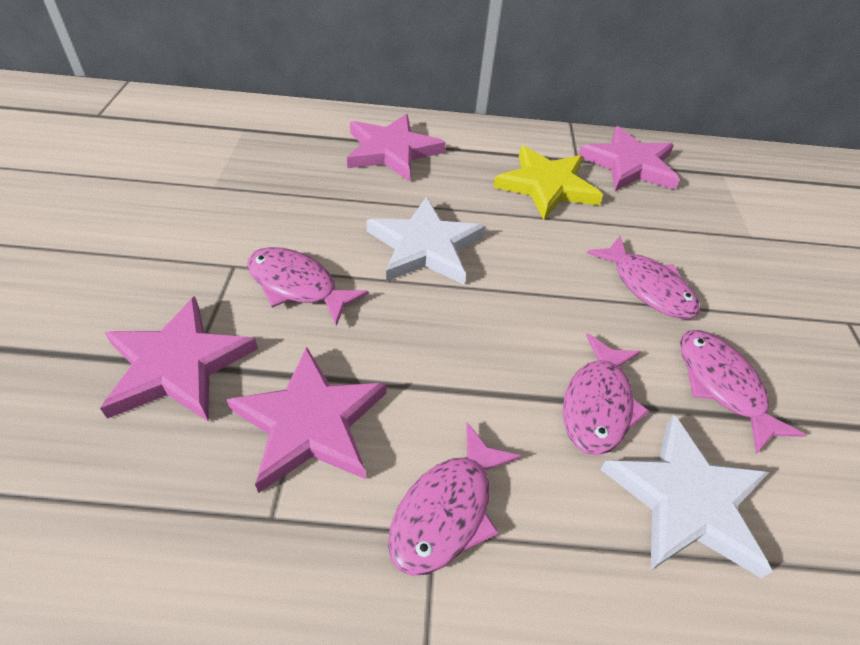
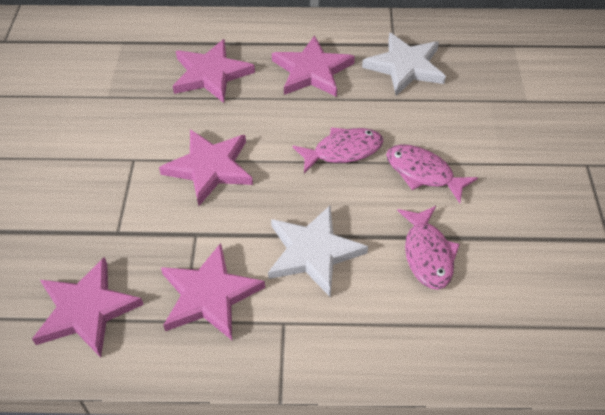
pink fish: [247,247,369,326] [388,422,521,576] [563,333,649,455] [587,236,700,319] [680,330,806,454] = 5 -> [293,127,383,173] [386,144,478,203] [397,206,460,290] = 3
pink star: [100,296,258,422] [226,347,387,493] [347,114,446,182] [578,126,680,191] = 4 -> [32,257,144,357] [159,129,253,206] [161,243,265,340] [173,39,255,103] [272,35,355,97] = 5
yellow star: [493,146,603,220] = 1 -> none = 0

